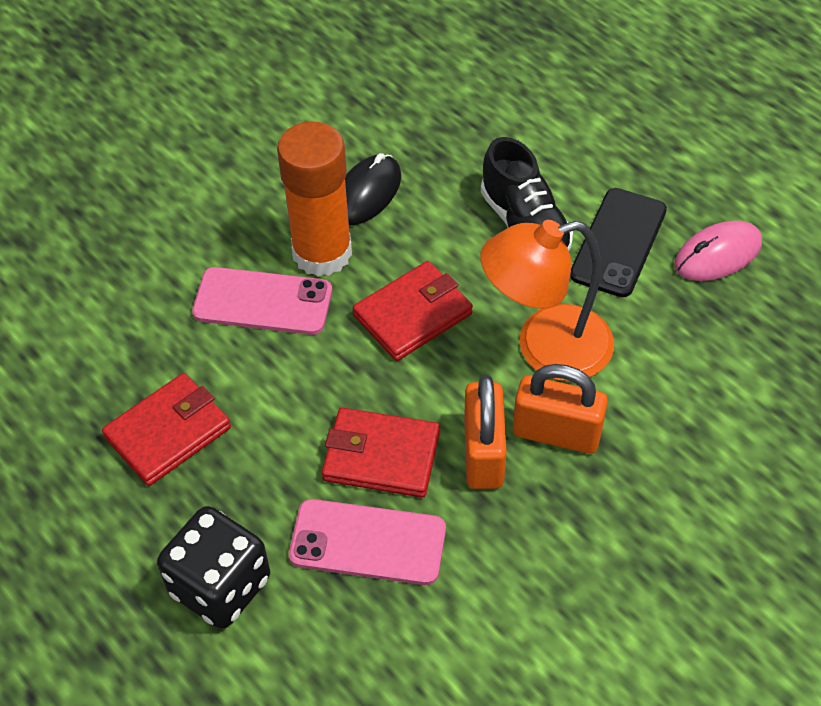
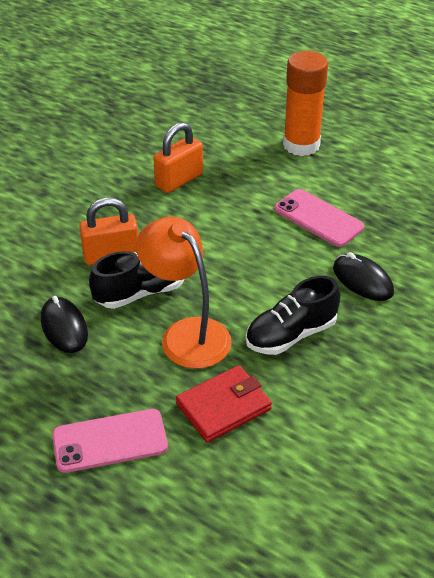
black dice: [157,506,270,629] = 1 -> none = 0
black mouse: [345,153,401,225] = 1 -> [41,296,88,353] [333,252,394,301] = 2
black phone: [570,188,667,297] = 1 -> none = 0
black shoe: [481,137,573,250] = 1 -> [89,251,185,309] [246,276,340,355] = 2
pink mouse: [674,221,762,281] = 1 -> none = 0
red wallet: [102,373,231,486] [322,407,440,498] [353,261,473,361] = 3 -> [176,365,272,443] = 1

